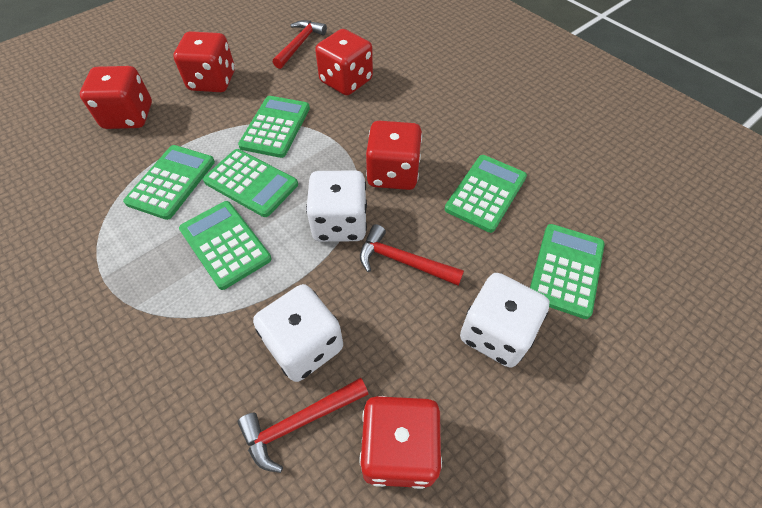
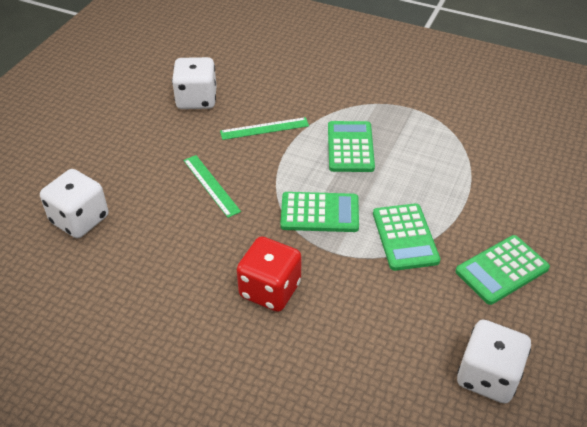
green calculator: [123,145,215,220] [179,201,272,290] [203,149,298,217] [238,96,310,158] [445,155,527,233] [530,224,605,319] = 6 -> [280,192,359,232] [328,121,375,172] [373,203,440,271] [455,235,550,305] = 4
green ruler: none = 0 -> [183,155,241,218] [220,117,309,140] = 2
red dice: [80,66,152,129] [173,31,235,92] [315,29,373,95] [360,396,442,489] [366,121,422,190] = 5 -> [237,236,301,312] = 1
red hammer: [237,378,369,473] [273,20,327,69] [360,224,464,286] = 3 -> none = 0

